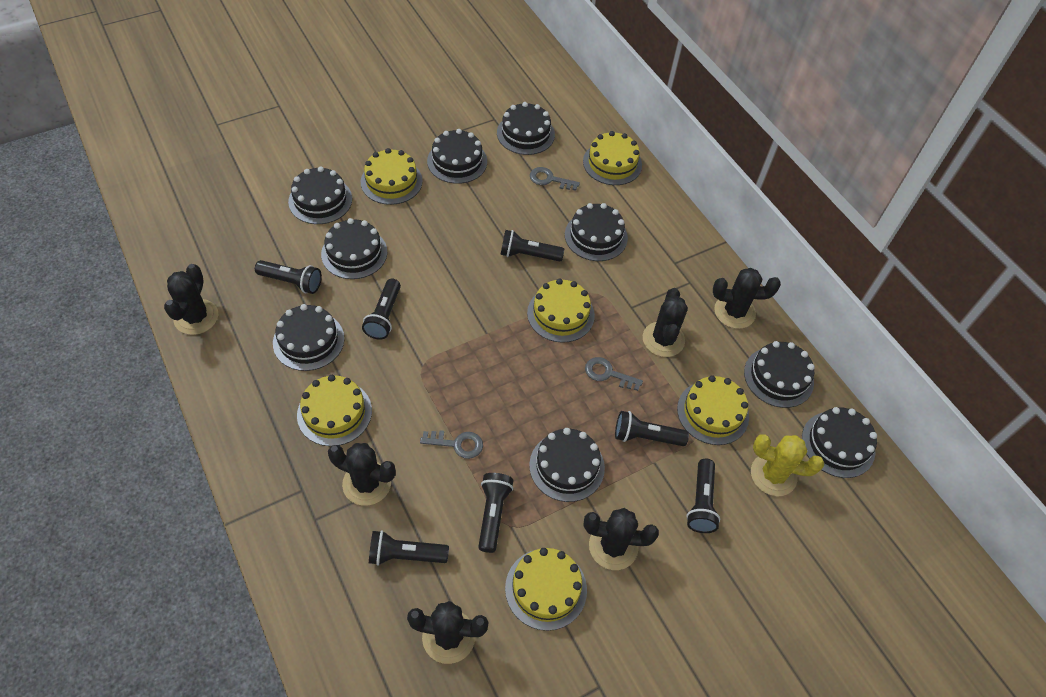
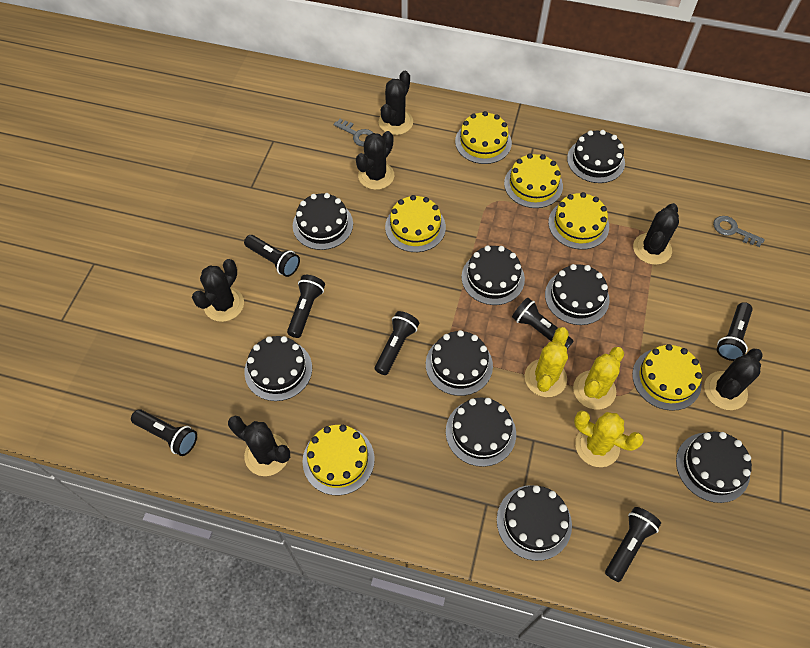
grey key: [420,430,483,459] [530,167,580,191] [585,357,643,391] = 3 -> [334,119,373,147] [713,216,765,247] = 2
yellow cactus: [751,434,824,496] = 1 -> [525,327,569,397] [573,347,624,409] [574,410,644,467] = 3

